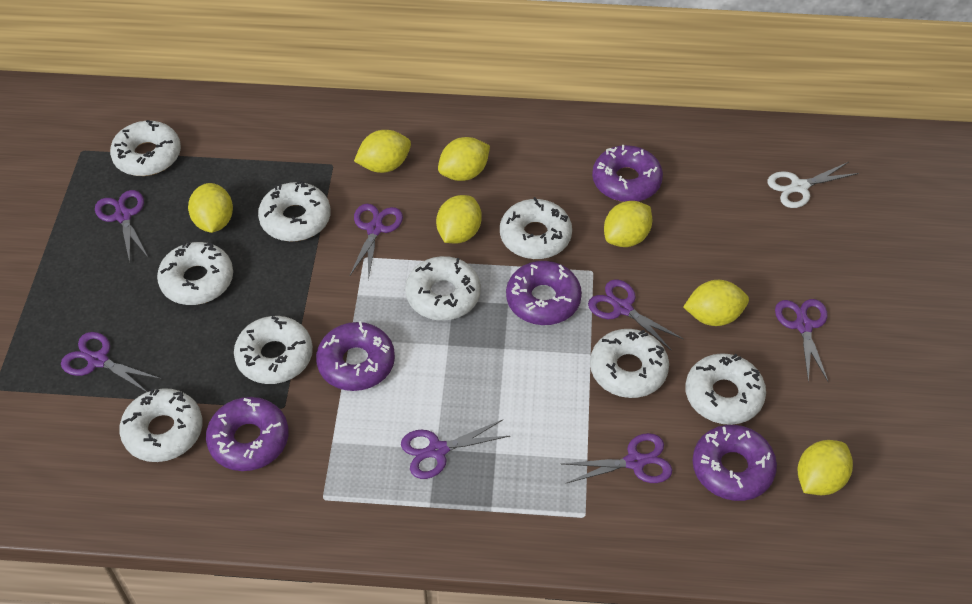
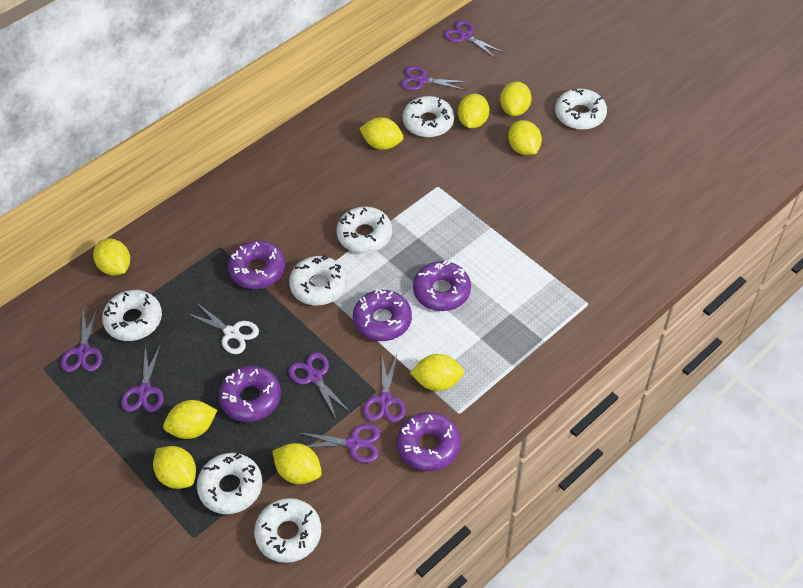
white donut: [110,120,181,176] [119,388,203,462] [157,242,233,305] [234,316,313,384] [258,180,331,241] [405,256,481,320] [500,197,572,259] [590,329,669,398] [685,353,766,425] = 9 -> [102,290,162,341] [197,453,262,514] [254,498,321,563] [289,255,347,305] [336,206,392,253] [403,96,454,137] [555,88,607,130] = 7
yellow lemon: [188,183,233,233] [354,130,411,173] [436,195,482,243] [438,137,490,181] [604,201,652,247] [683,280,749,326] [797,440,853,495] = 7 -> [93,239,130,275] [153,446,196,489] [163,400,217,439] [272,443,322,484] [359,117,403,150] [410,354,464,391] [458,94,489,128] [500,82,532,116] [508,120,542,155] = 9

